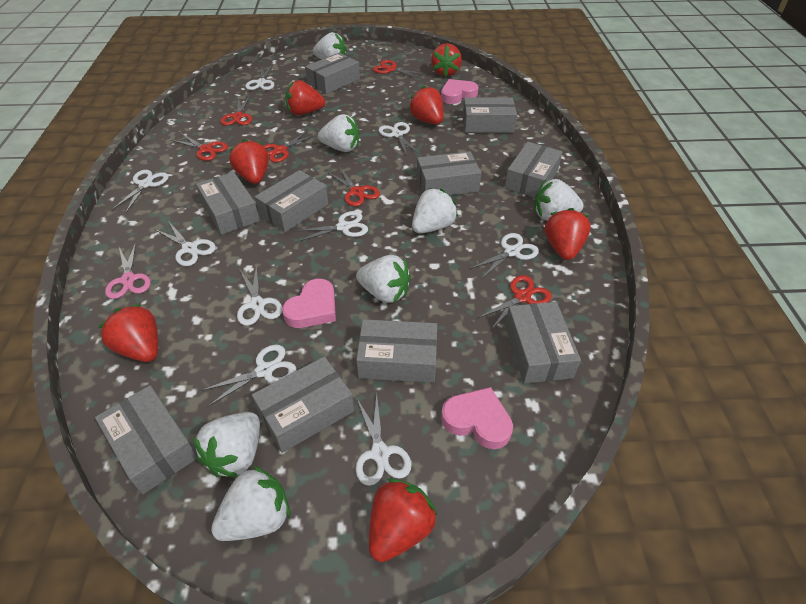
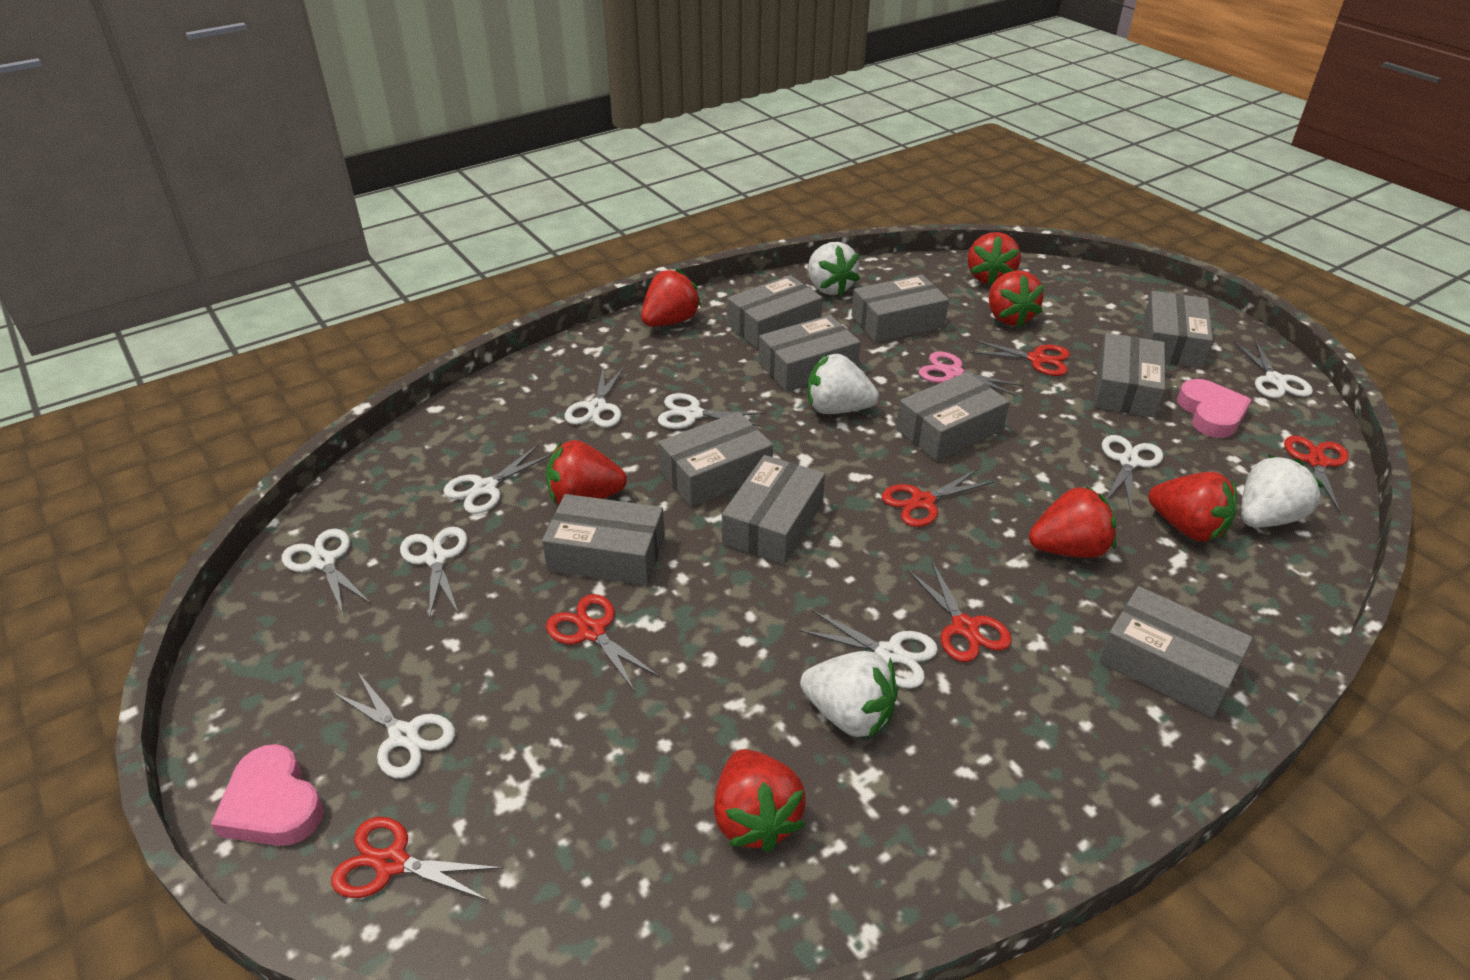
pink heart: [282,279,336,328] [441,79,478,104] [441,387,513,449] = 3 -> [211,744,324,846] [1177,379,1252,438] = 2
white strawberry: [193,412,260,477] [211,466,290,541] [313,32,347,60] [318,114,359,152] [356,255,411,303] [412,188,458,233] [534,179,584,221] = 7 -> [800,651,898,739] [808,242,860,296] [808,354,879,414] [1241,455,1324,528] = 4

